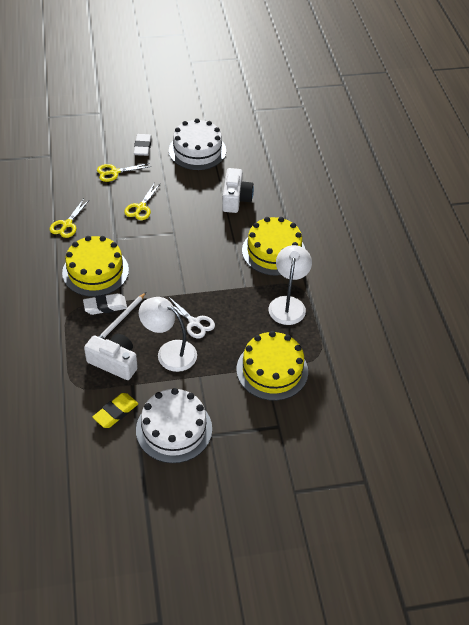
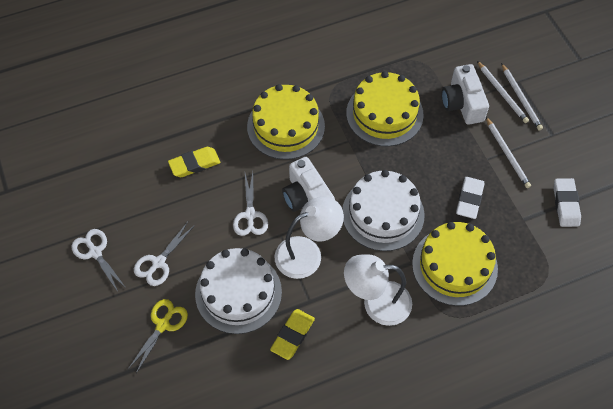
white pencil: [98,292,146,339] = 1 -> [477,61,529,123] [486,117,531,188] [501,63,543,131] = 3
white scissors: [168,296,215,338] = 1 -> [71,229,127,292] [134,222,195,286] [233,172,268,236] = 3
yellow eraser: [93,393,138,428] = 1 -> [168,147,220,177] [270,309,315,360] = 2
yellow scissors: [49,199,89,238] [97,163,152,182] [124,182,160,220] = 3 -> [128,299,188,373] = 1

